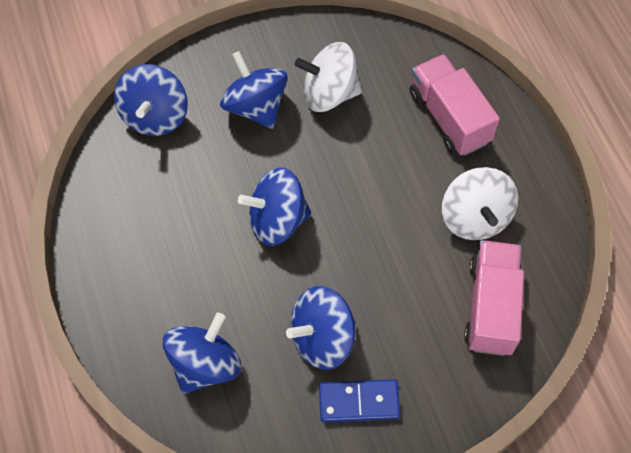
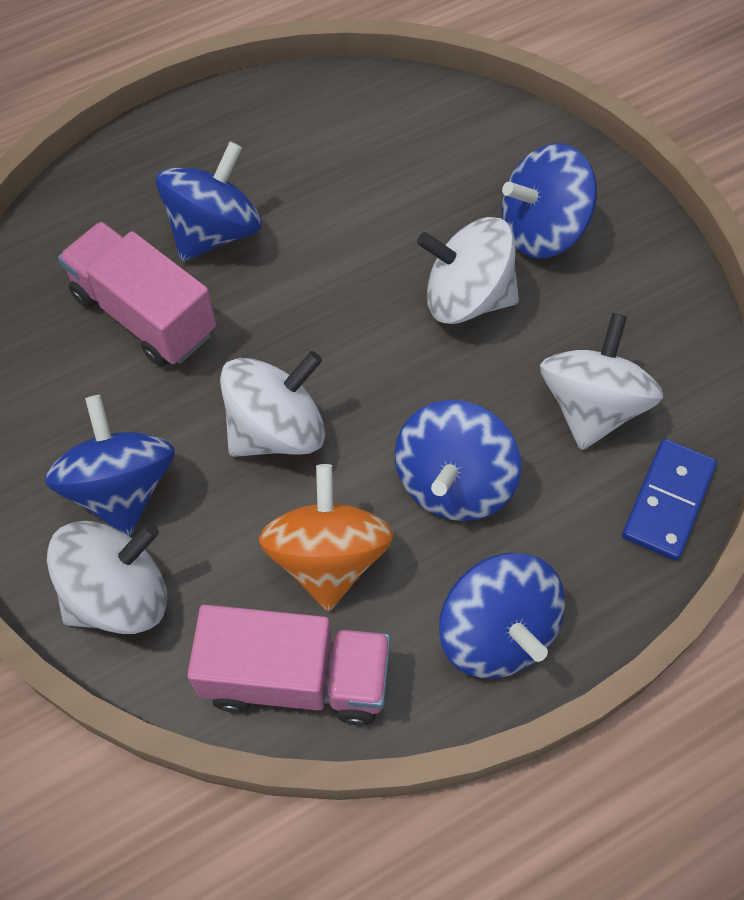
orange spinning top: none = 0 -> [259,464,394,611] = 1
white spinning top: [295,42,362,112] [442,167,518,240] = 2 -> [47,521,167,634] [220,351,325,457] [417,217,519,324] [540,313,663,450] = 4

